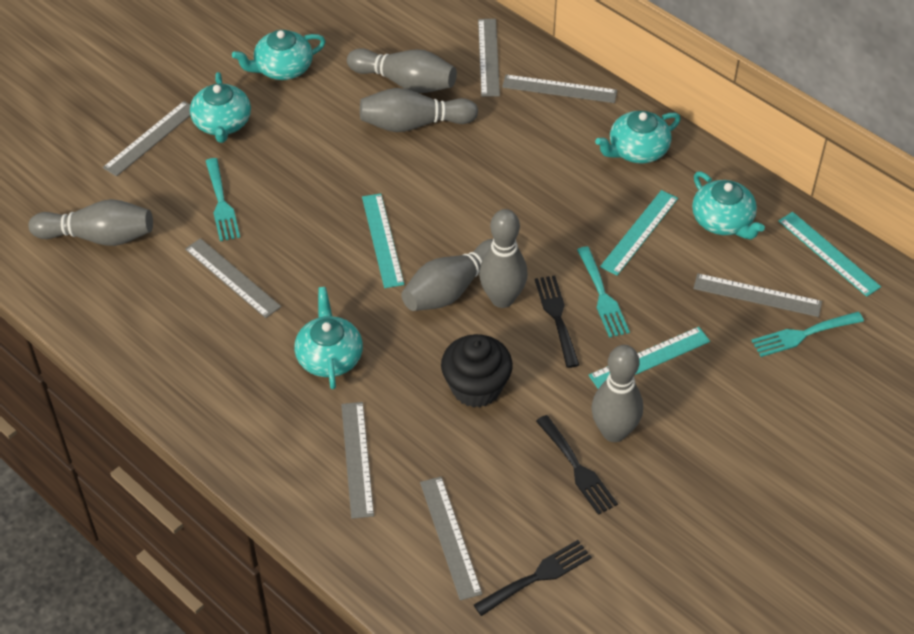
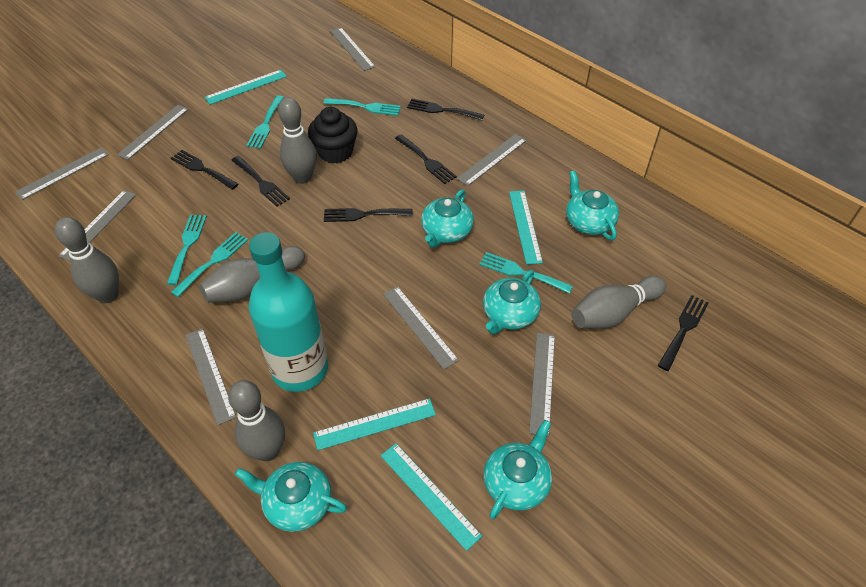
black fork: [474,540,592,616] [535,275,579,368] [536,415,618,515] = 3 -> [171,150,238,190] [231,156,290,207] [324,208,413,222] [395,134,457,184] [407,99,484,120] [658,295,709,371] = 6
grey bowling pin: [28,199,153,246] [347,48,457,93] [360,88,478,132] [401,239,493,311] [479,209,528,308] [591,345,643,442] = 6 -> [55,217,119,303] [199,246,305,302] [228,380,285,461] [278,98,317,184] [572,276,666,329] = 5
grey ruler: [103,101,190,177] [185,238,281,318] [341,402,374,519] [420,477,482,601] [478,19,500,97] [502,74,617,103] [693,273,822,317] = 7 -> [15,147,109,200] [58,190,136,261] [117,105,189,160] [185,328,236,425] [330,27,375,71] [383,286,459,370] [457,134,527,186] [529,333,555,436] = 8
turquoise bottle: none = 0 -> [248,232,328,392] = 1
turquoise fork: [206,158,240,241] [577,246,630,338] [751,312,864,357] = 3 -> [167,215,207,285] [171,232,248,297] [246,95,284,149] [323,98,401,116] [479,252,573,294] = 5

